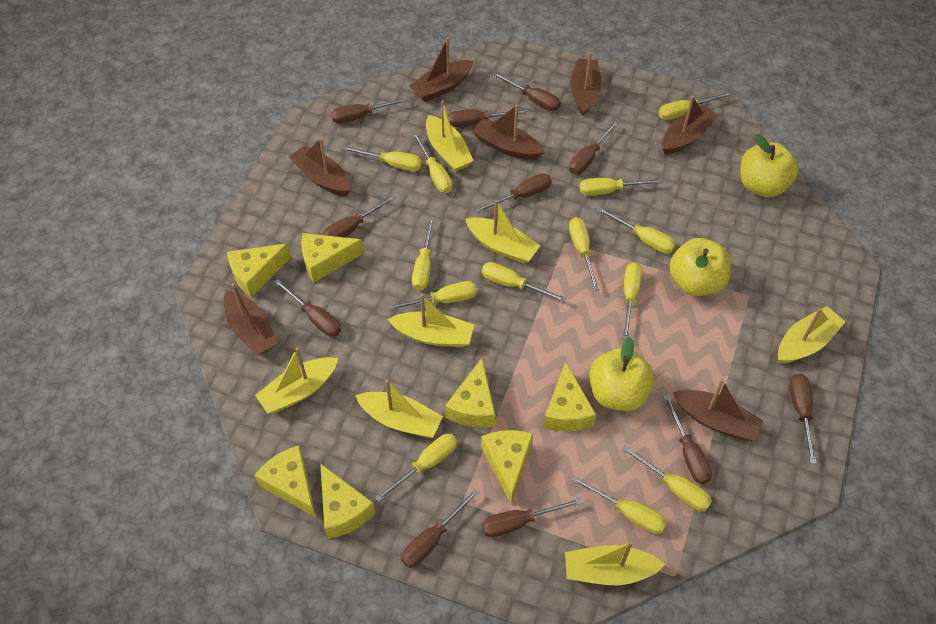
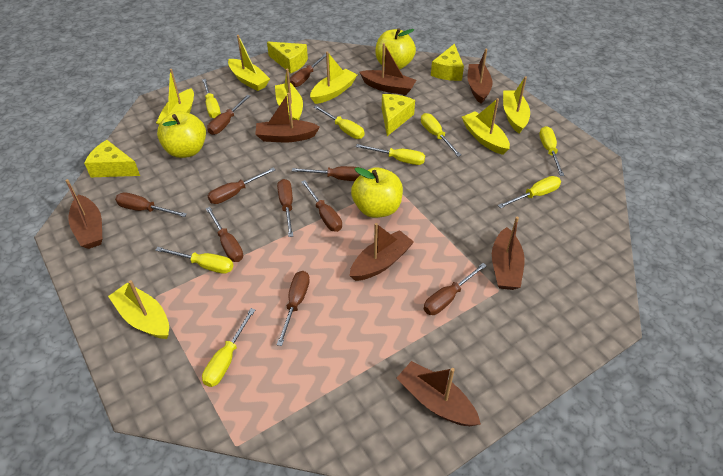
brown screwdriver: [274,279,341,337] [322,195,396,237] [331,97,409,124] [401,489,479,568] [448,110,527,127] [475,173,552,213] [482,498,582,537] [492,72,561,111] [569,121,619,175] [663,395,712,484] [790,374,817,464] = 11 -> [115,192,187,217] [206,207,243,262] [207,95,250,135] [208,167,276,204] [277,179,293,237] [277,271,310,346] [290,54,326,87] [292,166,360,181] [301,180,342,232] [424,263,487,315] = 10
yellow cheese: [227,243,291,297] [254,445,316,517] [301,233,364,282] [320,463,375,539] [445,358,495,428] [481,430,533,504] [543,362,596,432] = 7 -> [84,140,140,177] [267,42,308,73] [382,94,415,136] [431,44,464,81] = 4
yellow screwdriver: [342,146,422,171] [375,434,457,502] [388,281,477,310] [412,132,452,193] [412,217,434,290] [482,262,566,302] [569,217,599,291] [571,475,667,534] [580,178,664,196] [597,207,676,254] [622,262,642,340] [622,445,712,511] [658,92,732,120] = 13 -> [155,247,234,274] [202,79,221,118] [202,308,255,387] [314,105,364,139] [356,144,425,165] [421,113,461,157] [498,176,561,208] [539,126,564,176] = 8

